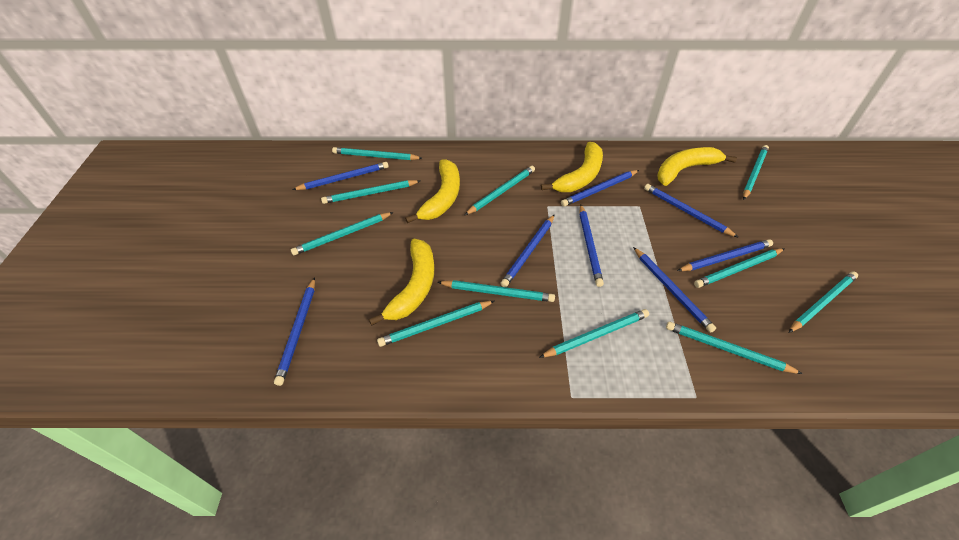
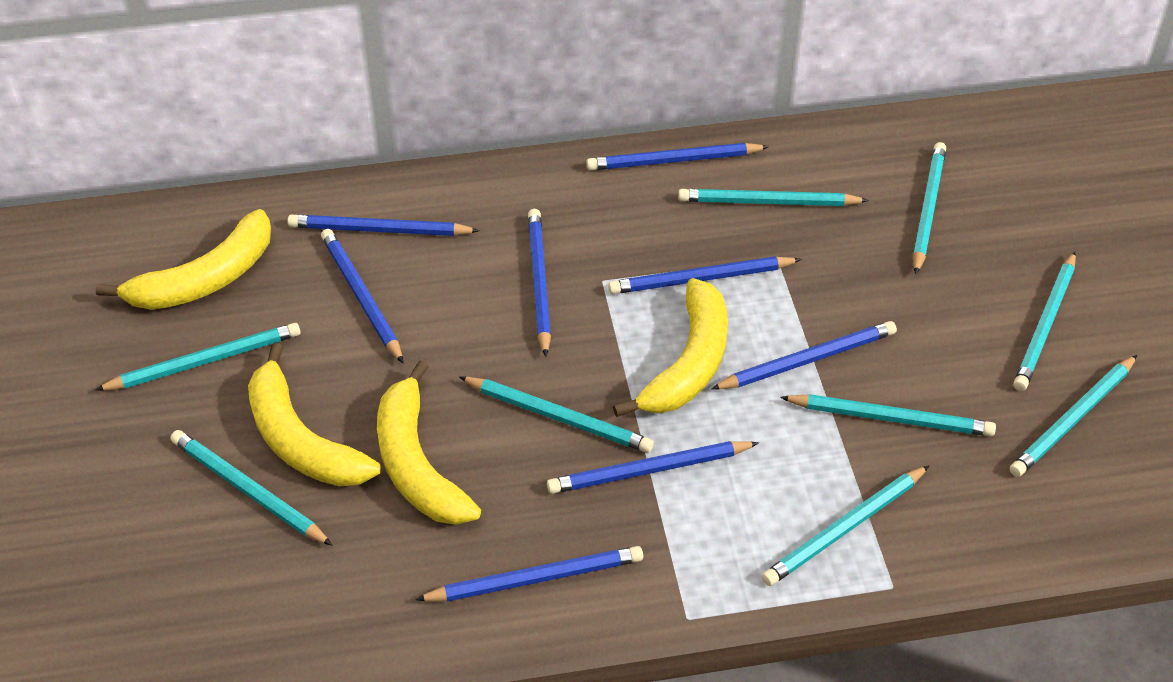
turquoise pencil: [291,212,394,255] [321,180,420,204] [332,147,422,160] [377,301,494,347] [438,280,555,302] [465,166,535,215] [539,309,649,358] [666,322,803,374] [694,248,785,288] [743,145,769,200] [788,271,858,333] = 11 -> [95,323,300,390] [171,430,333,546] [460,377,654,453] [678,189,869,206] [762,465,929,586] [780,394,996,436] [913,142,946,275] [1010,355,1137,477] [1013,252,1076,391] = 9

